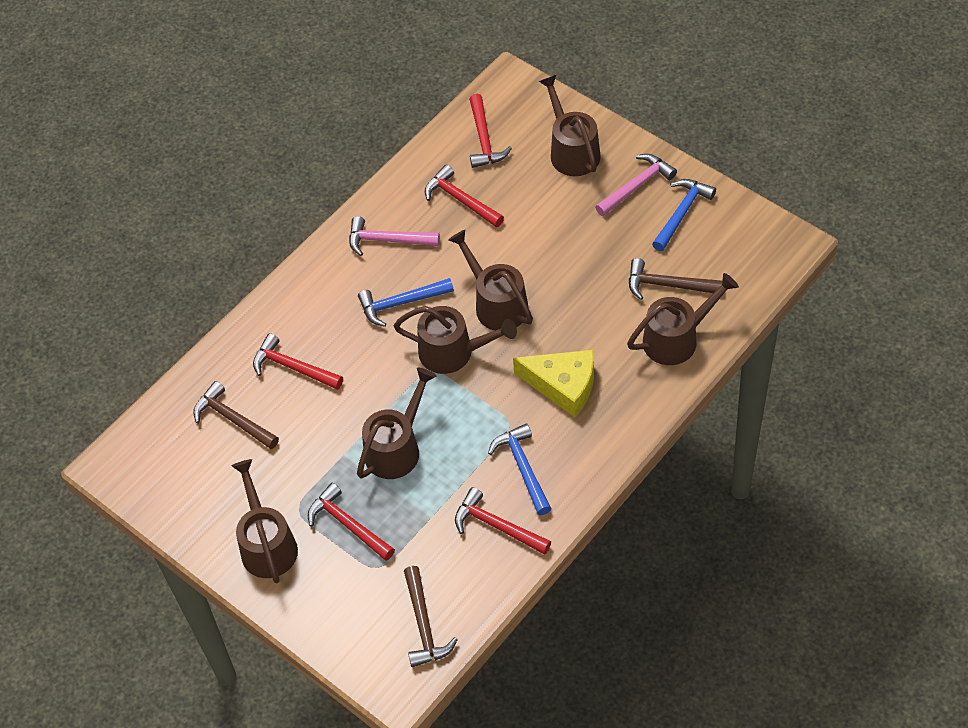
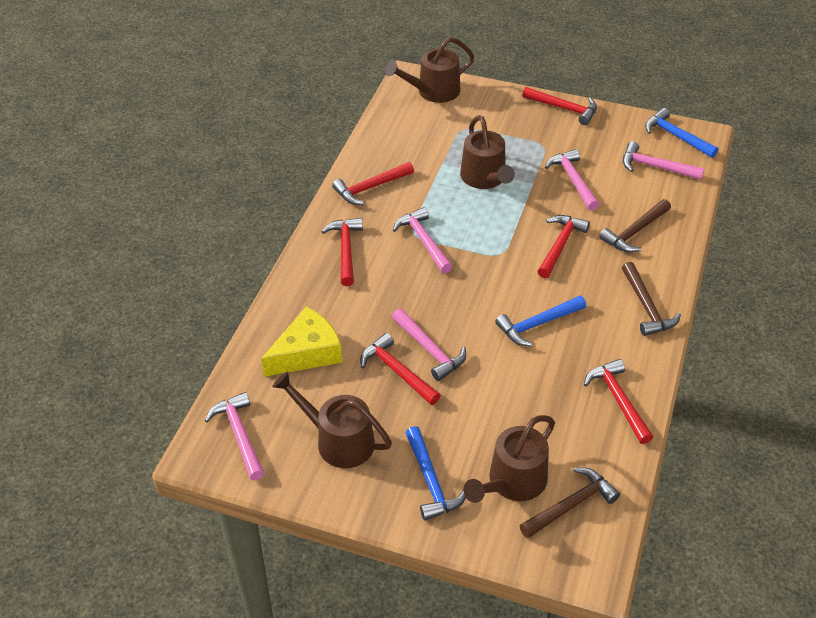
brown watering can: [232,459,298,583] [357,368,436,479] [394,306,517,374] [448,230,533,331] [539,75,601,176] [627,273,739,365] = 6 -> [272,371,392,468] [385,37,474,103] [460,115,515,189] [463,415,555,503] = 4
pink hammer: [349,216,440,256] [595,154,677,216] = 2 -> [205,392,264,480] [392,308,466,381] [393,207,452,273] [545,149,599,211] [623,141,704,180] = 5
red hammer: [253,333,343,390] [308,483,395,561] [425,165,504,227] [455,487,551,555] [469,94,512,168] = 5 -> [321,218,363,286] [332,162,414,205] [360,333,441,405] [522,87,597,125] [537,215,590,278] [584,359,653,444] = 6

